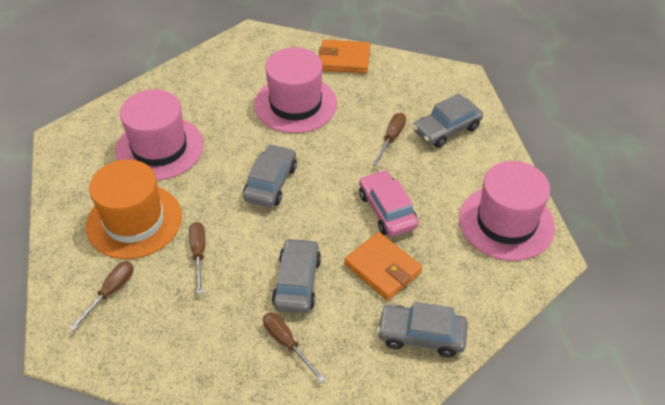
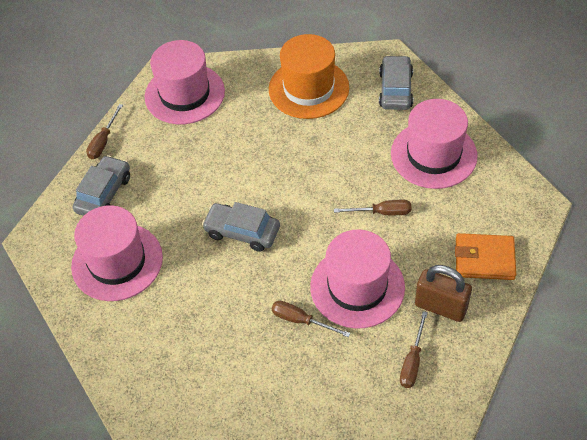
brown padlock: none = 0 -> [415,265,472,322] = 1
grey car: [243,144,297,207] [272,238,321,313] [377,302,468,358] [413,93,483,148] = 4 -> [73,155,130,216] [202,202,280,252] [379,55,413,110] = 3
orange wallet: [319,39,370,73] [344,232,422,300] = 2 -> [455,233,516,280] = 1
pink car: [359,170,419,237] = 1 -> none = 0
pink hat: [115,89,203,180] [254,47,337,133] [459,161,555,261] = 3 -> [71,205,163,301] [144,40,225,124] [310,229,405,329] [391,99,478,189] = 4

